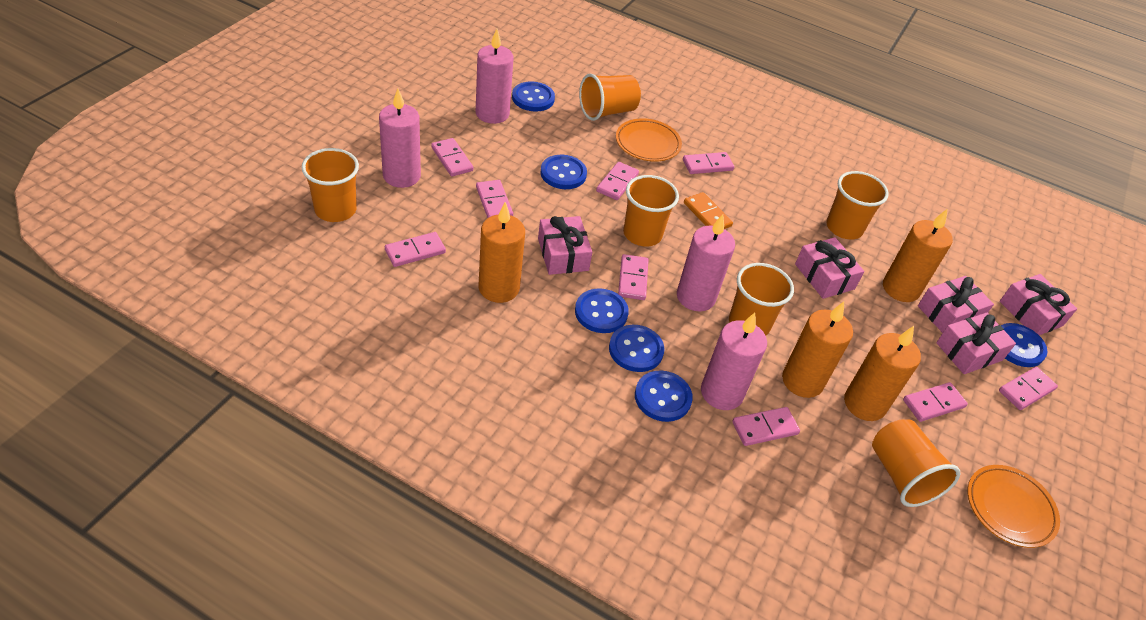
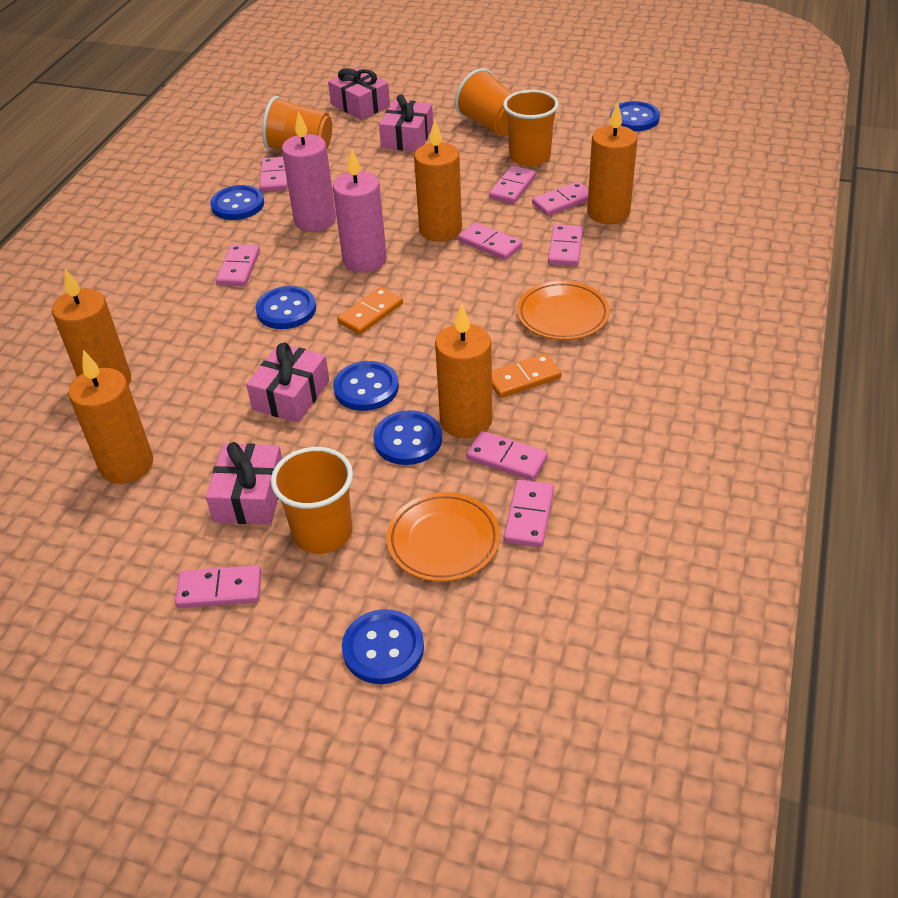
orange candle: [479,202,525,303] [782,301,853,398] [844,326,921,421] [883,209,953,302] = 4 -> [52,269,131,385] [68,350,153,484] [414,119,462,242] [435,304,492,438] [587,102,637,224] = 5
orange cup: [302,148,359,222] [579,73,641,121] [623,175,679,247] [729,263,794,335] [826,171,889,240] [872,419,960,507] = 6 -> [262,96,332,150] [271,447,353,554] [455,68,512,136] [503,90,559,166] = 4
orange domino: [684,192,733,229] = 1 -> [337,287,403,335] [492,353,562,398] = 2
pink candle: [379,89,421,188] [476,29,514,124] [677,214,735,311] [701,313,767,410] = 4 -> [282,111,336,232] [333,149,387,273] = 2
pink gift: [538,216,592,275] [795,237,864,299] [918,276,994,333] [936,313,1016,374] [1000,274,1077,335] = 5 -> [206,442,282,525] [246,343,329,423] [328,68,390,120] [379,95,433,152] = 4

